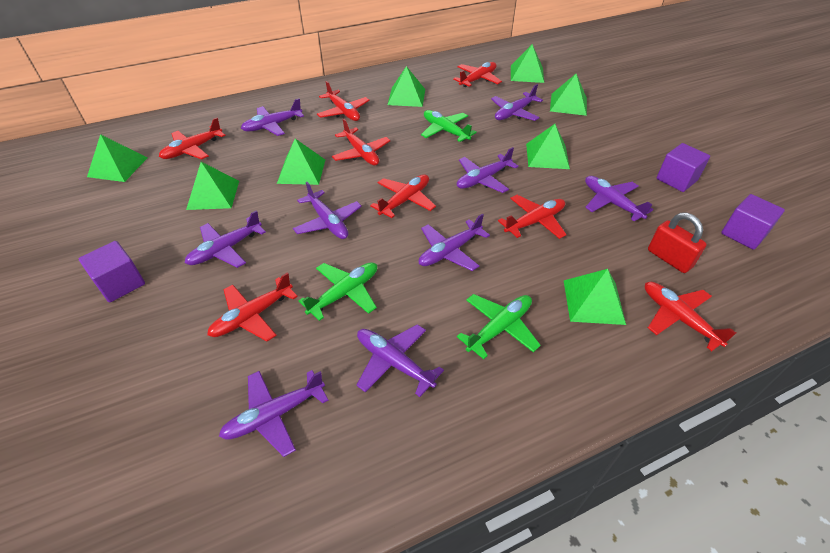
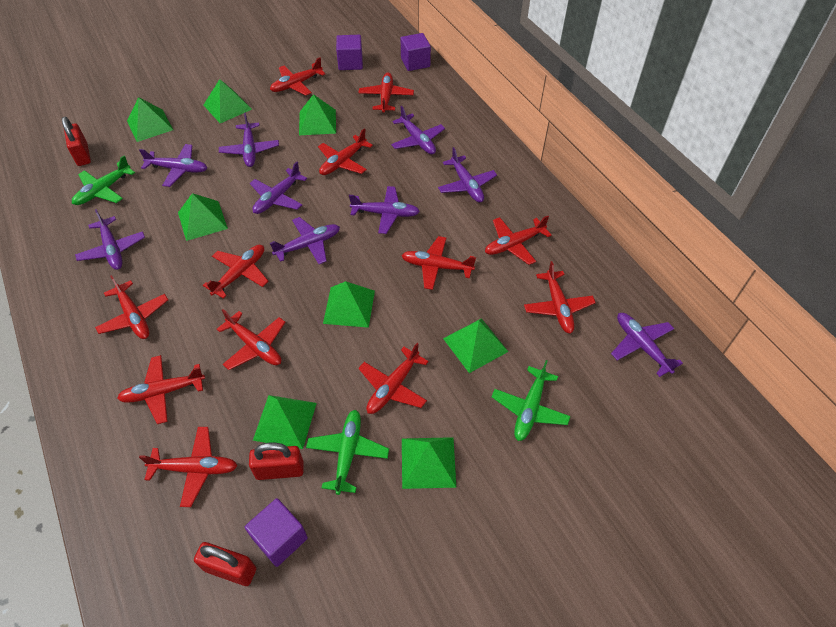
red padlock: [648,213,707,273] = 1 -> [62,117,91,166] [194,542,256,586] [249,443,304,480] = 3
red plane: [159,118,226,160] [207,272,298,341] [317,81,370,121] [332,119,390,166] [370,174,436,218] [453,62,502,87] [498,195,567,239] [645,282,736,351] = 8 -> [95,275,168,339] [117,355,205,424] [139,427,238,507] [203,245,269,299] [217,309,285,370] [270,57,325,96] [318,129,373,175] [358,73,414,113] [358,343,429,414] [401,236,476,290] [485,216,552,265] [524,261,596,334] = 12

